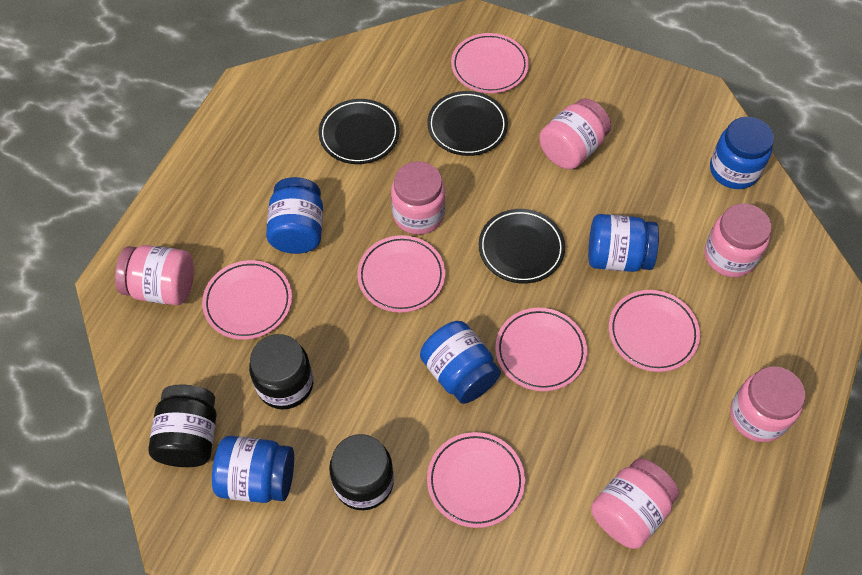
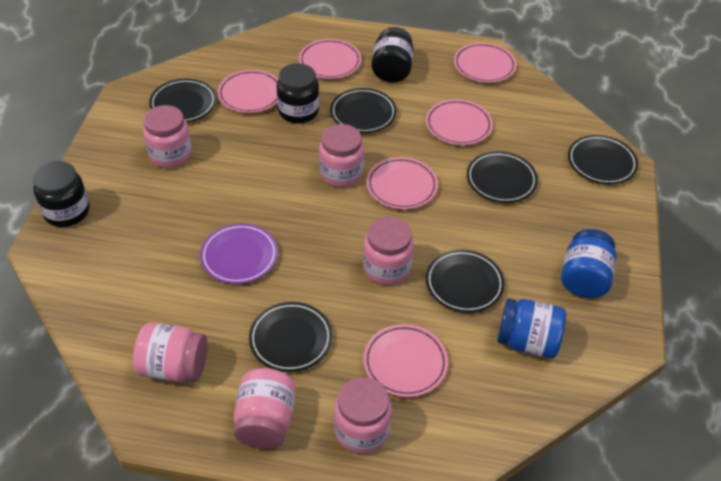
black plate: [319,99,400,164] [427,91,508,156] [479,209,565,284] = 3 -> [149,79,216,122] [249,302,332,372] [330,88,397,133] [426,250,505,313] [467,151,538,203] [568,135,638,185] = 6
blue jar: [212,436,294,503] [266,177,323,254] [420,321,501,404] [588,214,659,272] [710,117,774,189] = 5 -> [497,298,566,358] [561,229,617,298] = 2
purple plate: none = 0 -> [200,223,278,284] = 1

